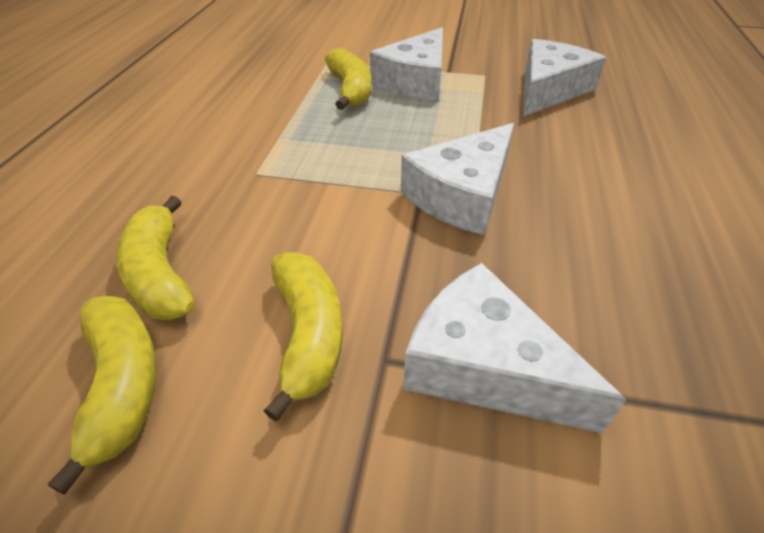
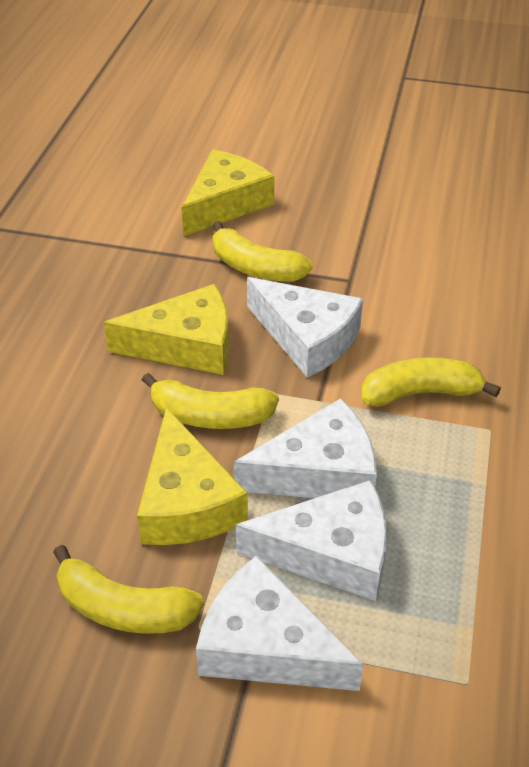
yellow cheese: none = 0 -> [104,284,229,375] [137,408,248,545] [182,150,275,236] = 3

